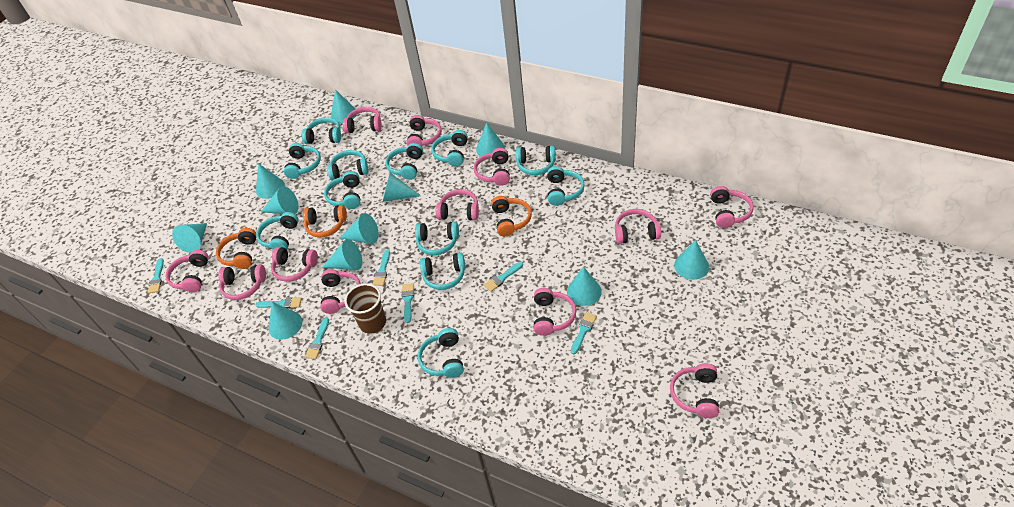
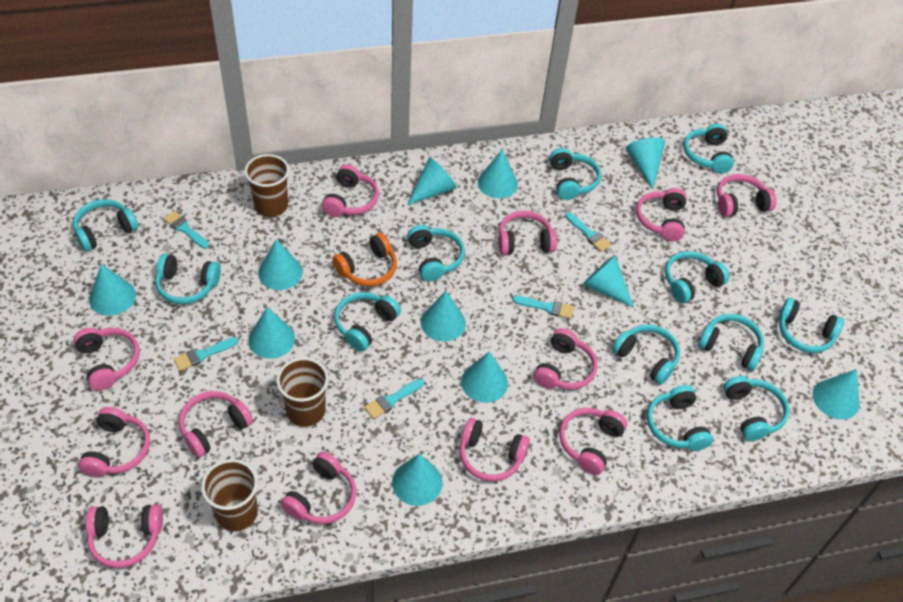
brown cup: [345,283,386,334] = 1 -> [201,459,258,531] [244,154,289,217] [276,357,329,427] = 3
orange headphones: [216,228,256,269] [303,205,347,237] [491,196,532,236] = 3 -> [332,233,397,286] = 1
turquoise brush: [148,258,164,293] [255,297,302,308] [305,317,329,359] [373,250,390,286] [402,283,414,323] [484,262,523,292] [571,312,597,354] = 7 -> [163,211,209,249] [174,337,239,371] [364,379,424,419] [512,296,574,319] [565,212,611,252] = 5

